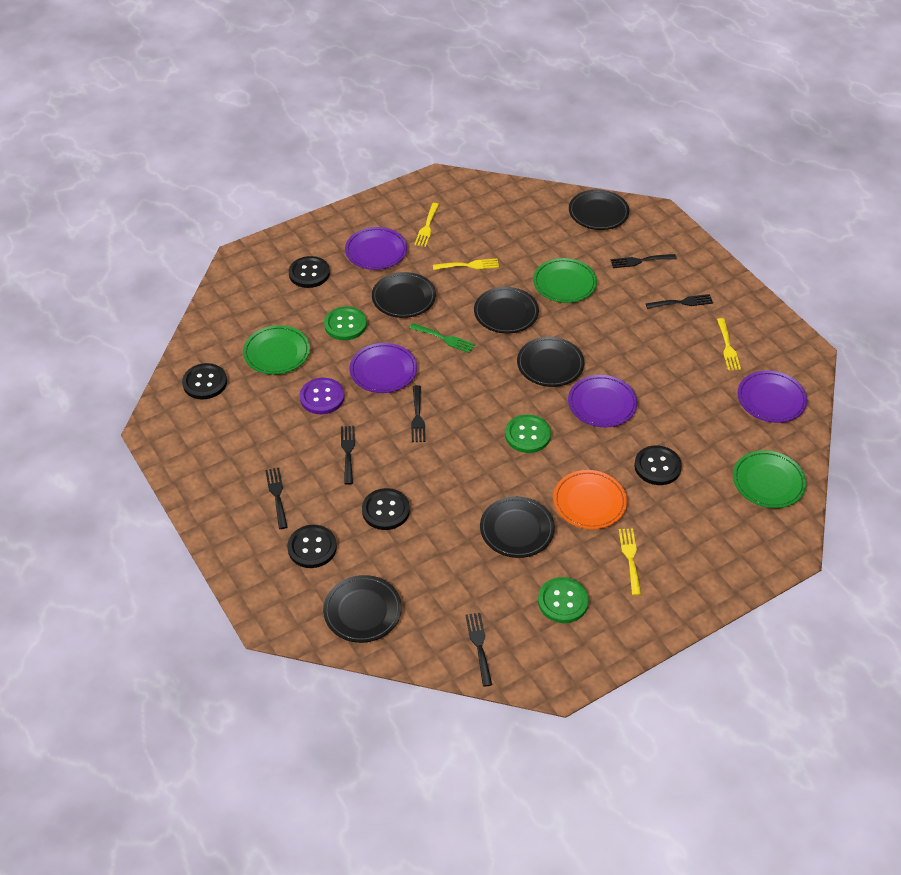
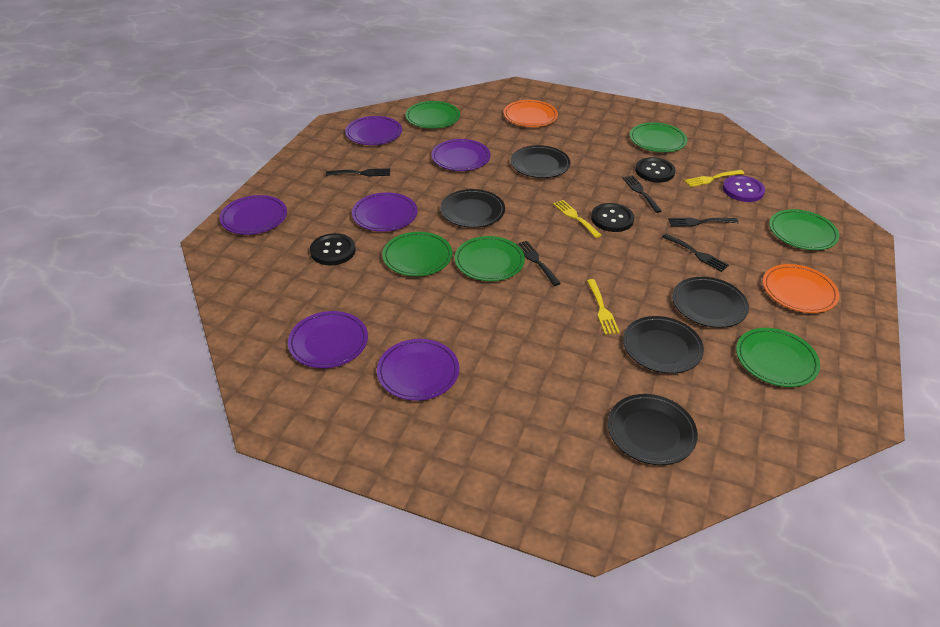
black button: [182,363,227,399] [287,525,337,568] [289,256,330,288] [362,488,410,530] [634,445,682,485] = 5 -> [310,233,356,265] [591,203,635,232] [635,157,676,182] = 3
black fork: [265,468,288,529] [341,426,355,485] [411,385,425,442] [465,613,492,687] [610,254,677,268] [646,294,713,309] = 6 -> [326,168,390,177] [516,241,561,286] [623,176,662,213] [662,234,729,272] [668,218,739,227] = 5
black plate: [323,575,402,643] [372,272,436,318] [474,287,539,333] [480,496,555,558] [517,337,584,387] [569,190,629,230] = 6 -> [440,189,505,228] [511,145,570,178] [608,394,698,465] [623,316,704,374] [672,277,749,328] = 5
green button: [324,306,367,340] [505,415,551,453] [538,577,589,623] = 3 -> none = 0
green fork: [409,323,475,353] = 1 -> none = 0
green plate: [243,325,310,375] [533,258,597,303] [733,450,806,508] = 3 -> [382,232,452,276] [405,101,460,129] [455,236,525,281] [630,122,687,152] [736,328,820,387] [769,209,839,250] = 6
orange plate: [553,470,627,529] = 1 -> [503,100,558,127] [763,264,839,313] = 2
purple plate: [345,227,407,270] [349,343,417,393] [568,375,637,427] [738,371,807,423] = 4 -> [219,195,287,235] [288,311,368,368] [345,116,402,145] [352,192,418,232] [377,339,459,401] [431,139,491,171] = 6
yellow fork: [414,203,439,247] [433,259,499,270] [619,529,641,595] [717,318,741,370] = 4 -> [553,200,602,238] [587,279,620,335] [684,170,744,187] = 3

